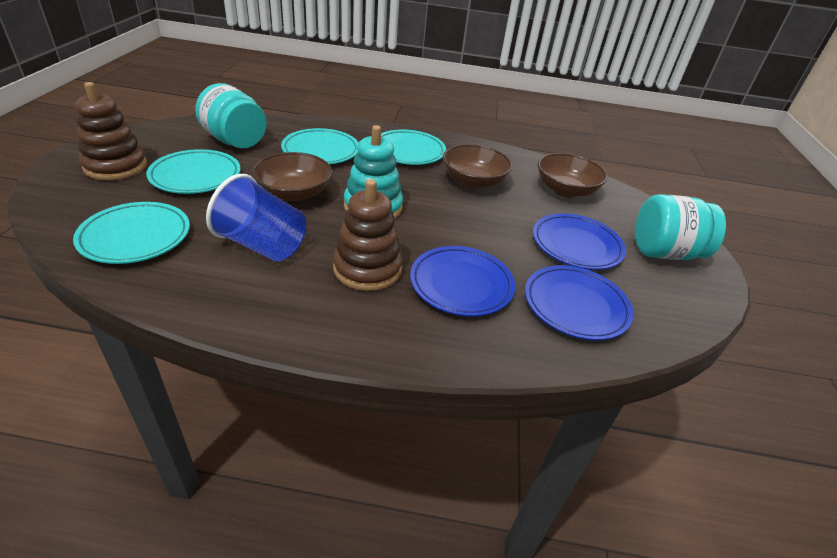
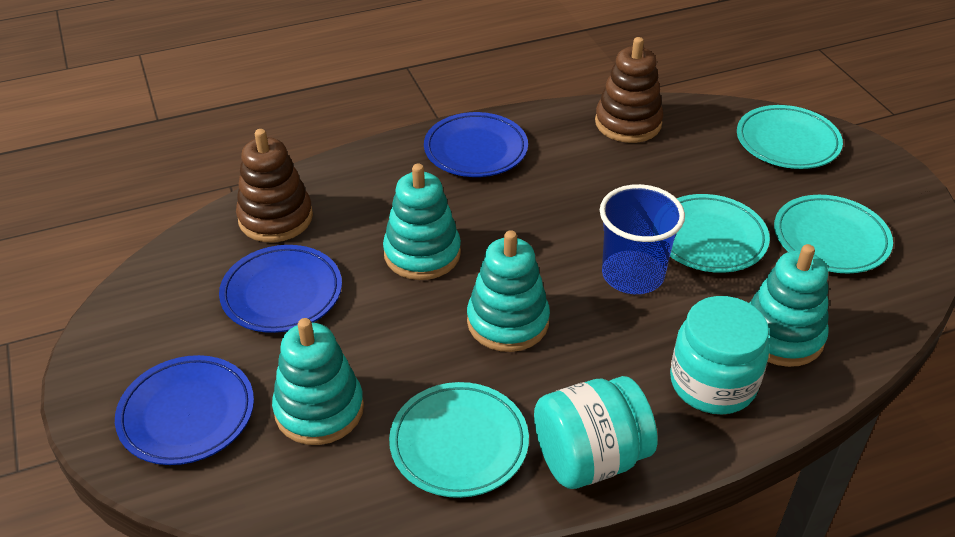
brown bowl: [252,152,332,202] [443,144,512,189] [538,153,607,197] = 3 -> none = 0
turquoise stacking toy: [344,125,403,219] = 1 -> [272,318,364,445] [383,164,461,280] [467,230,550,352] [749,244,829,367] = 4

